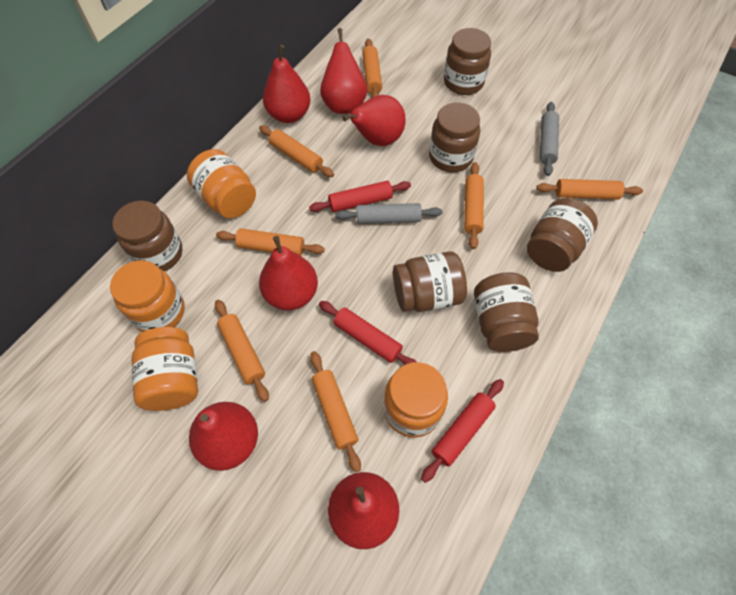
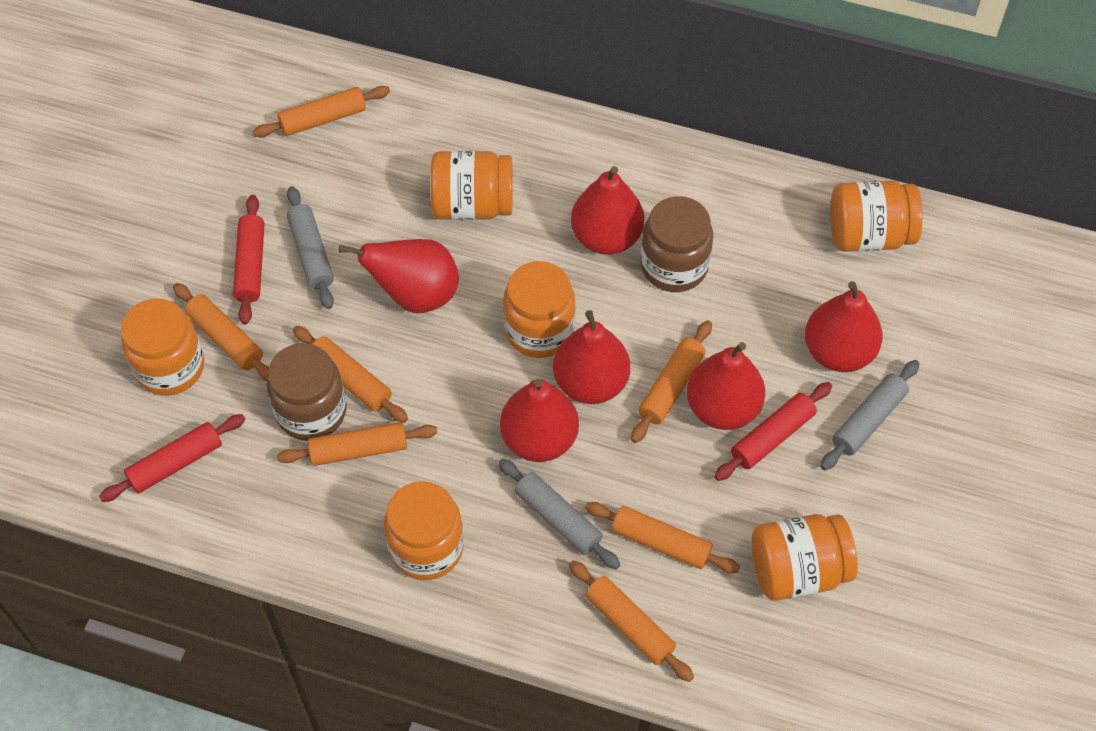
brown jar: [112,201,182,271] [393,251,467,312] [429,102,480,172] [444,28,491,95] [474,272,539,352] [527,198,598,272] = 6 -> [267,343,347,441] [641,196,713,292] = 2
grey rolling pin: [335,203,442,224] [540,102,559,176] = 2 -> [287,186,334,309] [499,459,620,569] [821,360,920,470] = 3
orange jar: [110,260,185,332] [131,327,198,411] [187,149,256,218] [384,362,448,438] = 4 -> [121,299,204,396] [384,481,464,580] [430,151,513,220] [503,261,576,358] [752,514,858,601] [830,181,923,252] = 6

